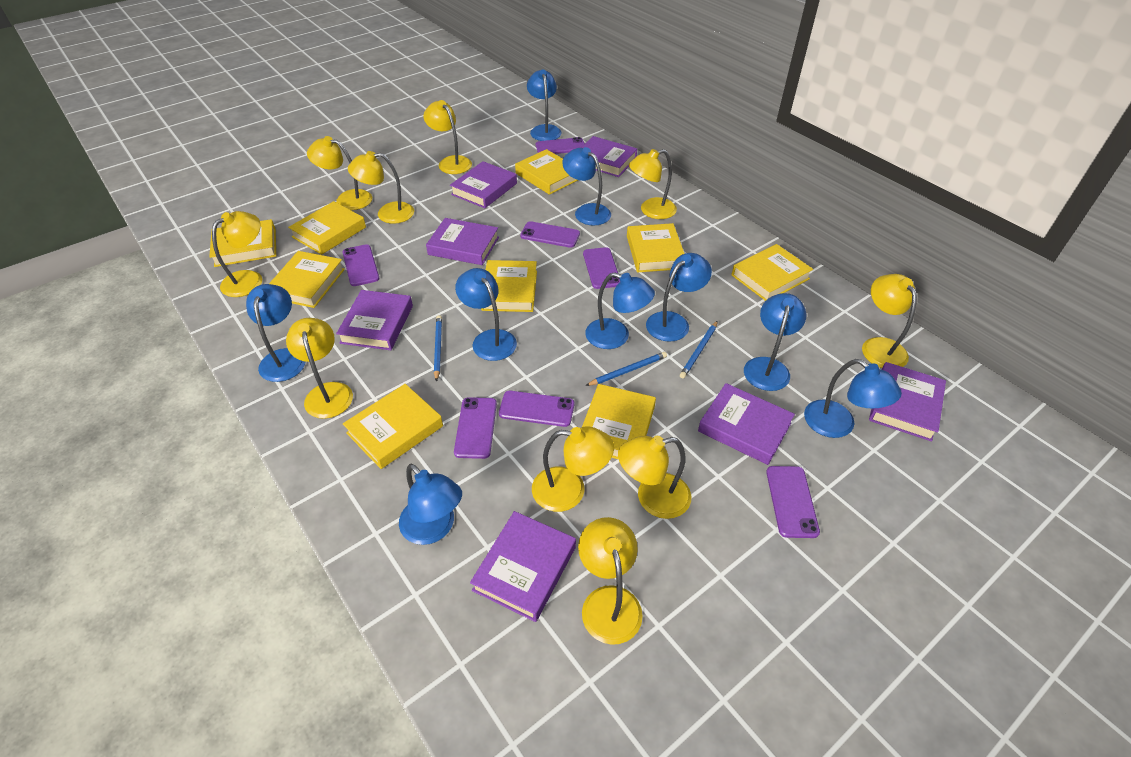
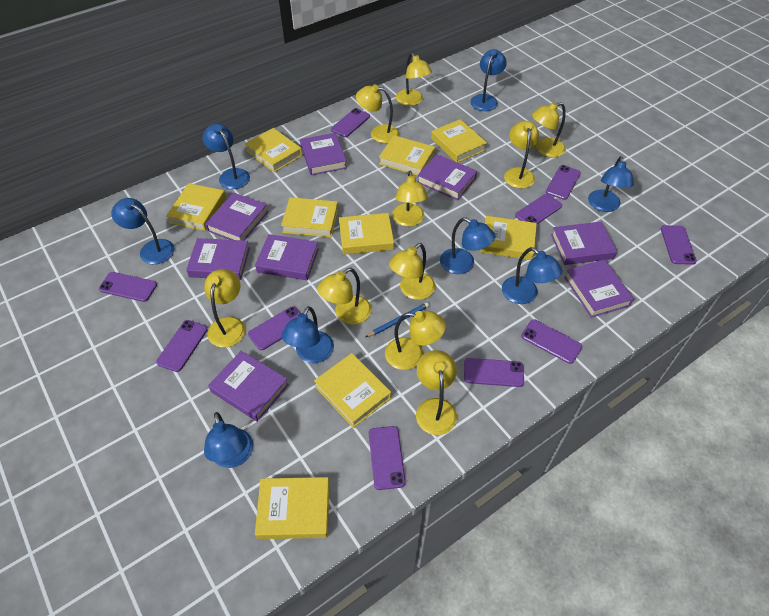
blue lamp: [246,284,305,382] [399,464,462,545] [455,268,517,361] [527,69,562,141] [562,147,611,225] [585,272,655,349] [646,253,712,342] [744,293,807,391] [804,359,902,438] = 9 -> [111,198,174,264] [203,123,250,189] [204,412,253,468] [281,306,334,363] [440,217,495,274] [470,49,507,111] [502,247,562,304] [588,156,634,212] = 8
blue pencil: [434,315,442,382] [586,352,667,386] [680,321,718,378] = 3 -> [366,303,429,337] = 1
purple book: [336,290,413,350] [426,218,499,265] [450,161,517,208] [470,511,576,622] [581,136,637,177] [698,383,795,465] [869,362,946,442] = 7 -> [186,238,250,280] [205,193,268,241] [208,351,289,422] [255,234,319,280] [300,133,347,175] [417,154,477,200] [551,222,617,265] [564,259,634,318] = 8
purple phone: [343,244,379,286] [454,397,497,459] [499,391,574,427] [520,221,580,248] [536,137,585,154] [583,247,620,289] [766,466,820,538] = 7 -> [99,272,157,302] [156,320,208,372] [248,306,300,350] [331,108,370,137] [369,426,406,490] [464,358,524,387] [515,194,562,224] [521,319,583,364] [546,165,581,200] [661,225,697,265] = 10

